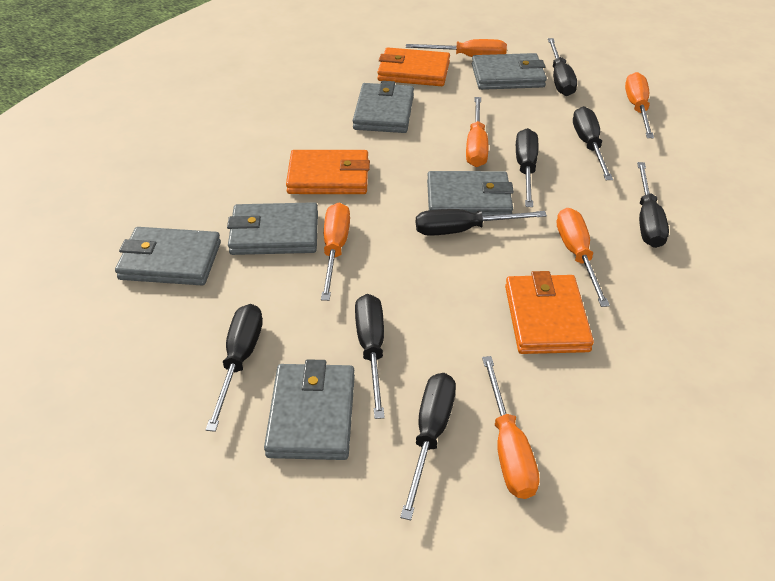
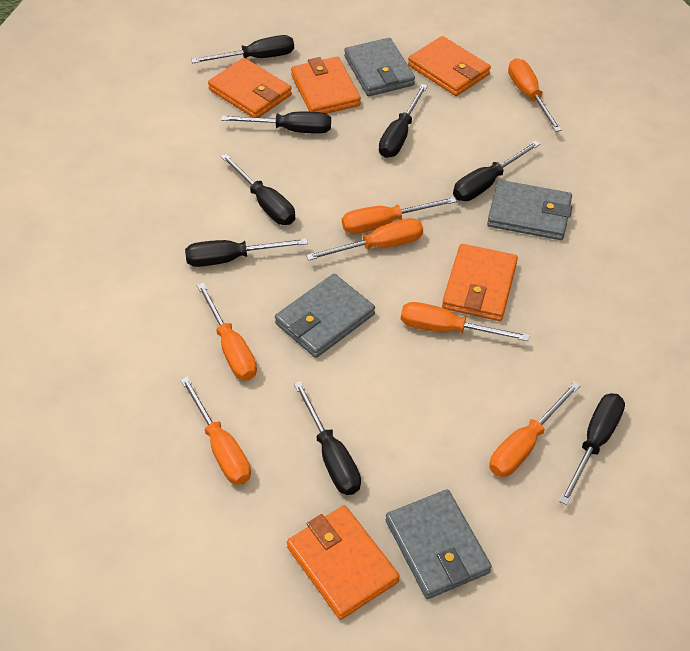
grey wallet: [115,227,221,285] [227,202,318,255] [264,359,355,460] [353,81,414,133] [427,171,514,216] [472,53,547,90] = 6 -> [275,274,375,358] [344,38,415,96] [386,489,492,599] [487,180,572,240] = 4
orange screwdriver: [321,203,350,301] [406,39,507,57] [466,97,489,167] [482,356,540,499] [557,208,610,307] [625,72,654,138] = 6 -> [180,376,251,485] [197,283,257,380] [306,218,423,261] [342,197,457,234] [401,302,530,341] [489,382,580,477] [508,58,562,132] = 7
orange wallet: [286,150,370,194] [377,48,450,86] [505,271,594,354] = 3 -> [208,58,292,118] [287,505,400,620] [291,57,361,114] [408,36,491,96] [442,244,518,321] = 5

